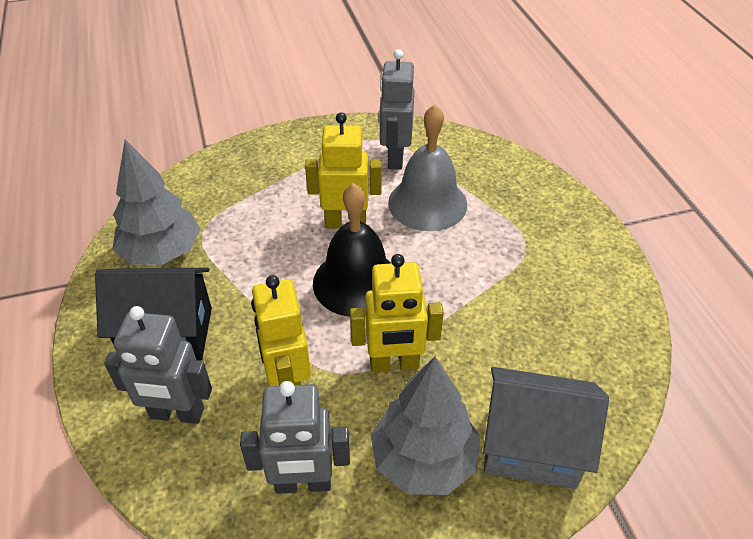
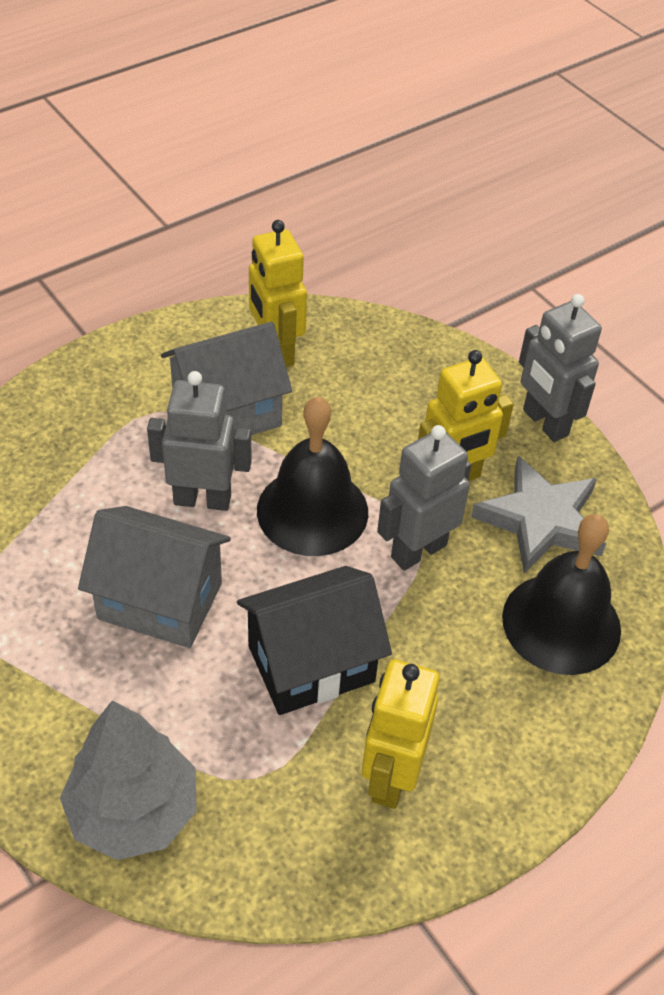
black bell: [313,183,391,317] = 1 -> [257,396,368,556] [502,514,621,675] = 2
grey bell: [388,104,467,231] = 1 -> none = 0
grey house: [483,367,609,489] = 1 -> [78,506,231,648] [161,322,292,435] = 2
grey star: none = 0 -> [471,456,606,574] = 1
grey tree: [112,140,201,265] [371,357,481,495] = 2 -> [60,700,197,860] = 1

